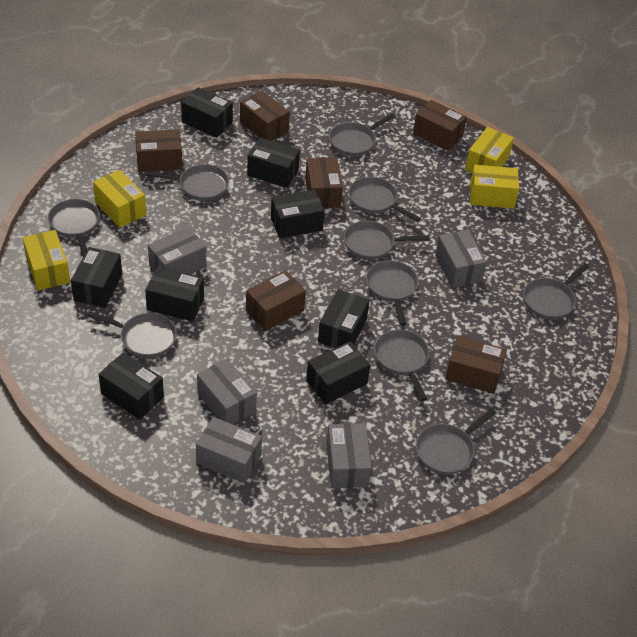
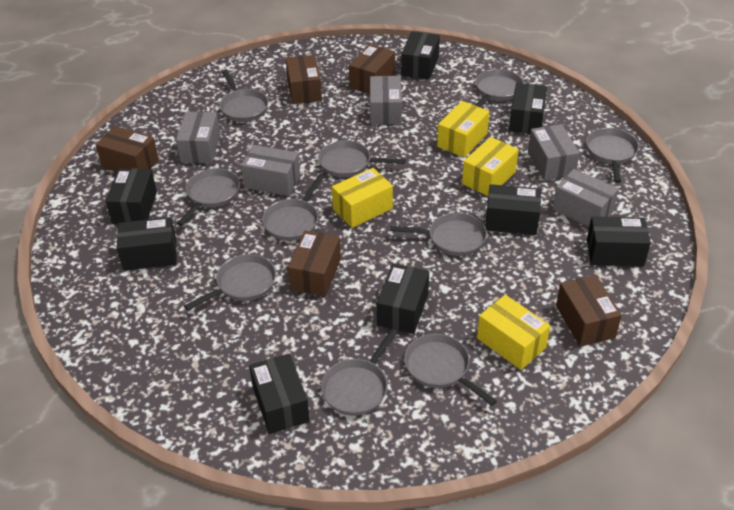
brown box: [135,129,182,172] [240,91,290,141] [246,270,306,331] [305,158,343,208] [413,100,467,151] [445,335,507,394] = 6 -> [96,126,159,172] [286,55,322,104] [288,230,341,297] [349,44,395,93] [556,275,622,347] = 5

